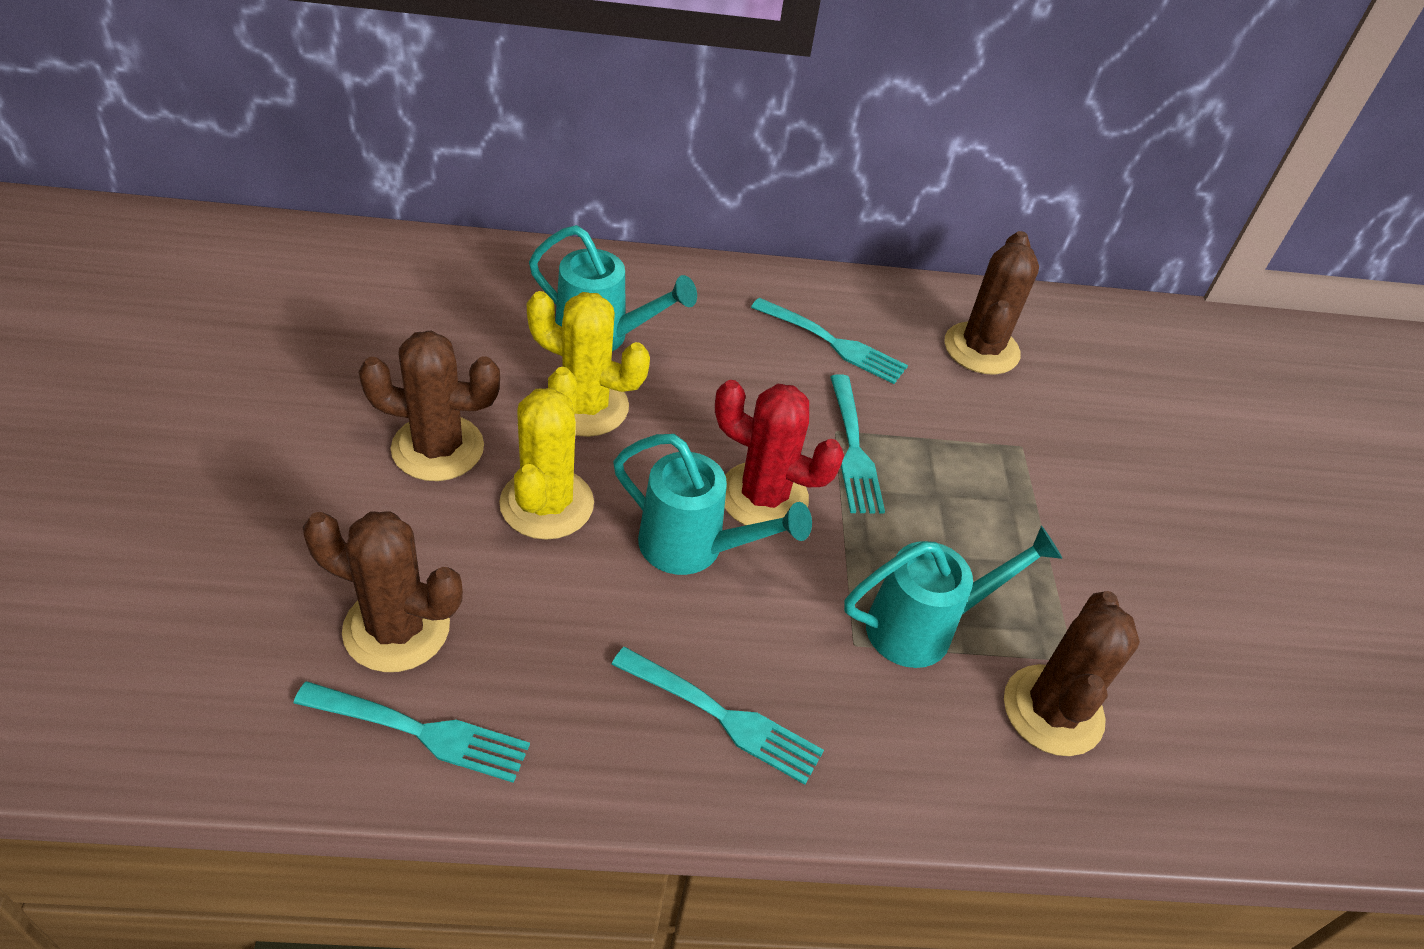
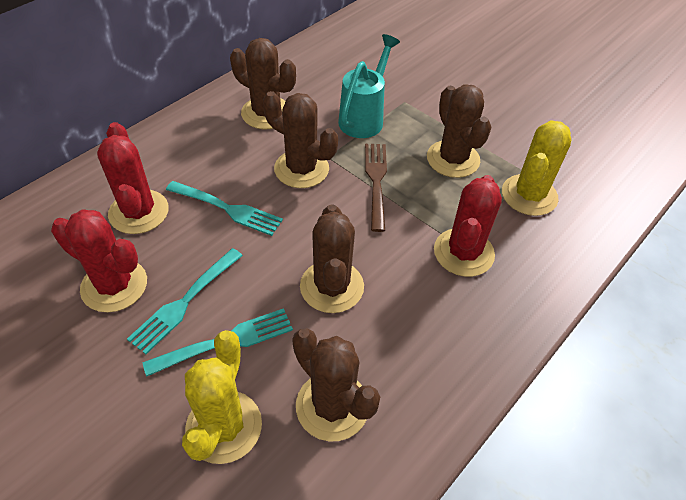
brown cactus: [303,511,463,672] [359,330,500,481] [945,231,1039,375] [1004,591,1140,756] = 4 -> [230,38,296,129] [263,91,338,188] [292,329,380,442] [300,204,364,313] [427,84,491,178] = 5
brown fork: none = 0 -> [365,144,387,232] = 1
red cactus: [715,380,844,526] = 1 -> [51,209,147,312] [97,122,169,234] [434,175,502,277] = 3
turquoise fork: [294,681,530,783] [611,647,824,785] [751,298,908,384] [831,374,885,514] = 4 -> [127,248,243,354] [143,308,293,377] [166,181,283,236] = 3
turquoise watering can: [529,225,697,351] [613,434,812,575] [844,526,1062,668] = 3 -> [338,34,400,138] = 1

